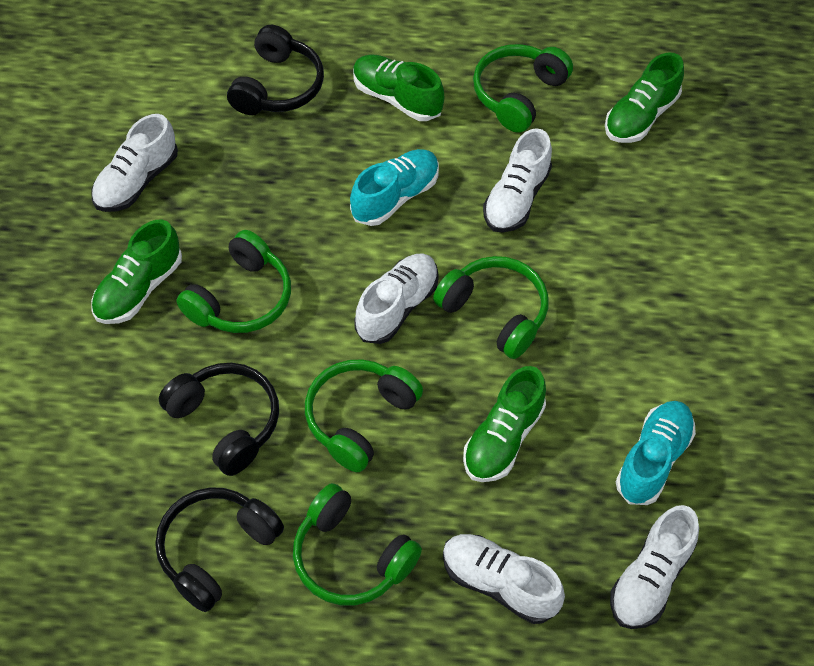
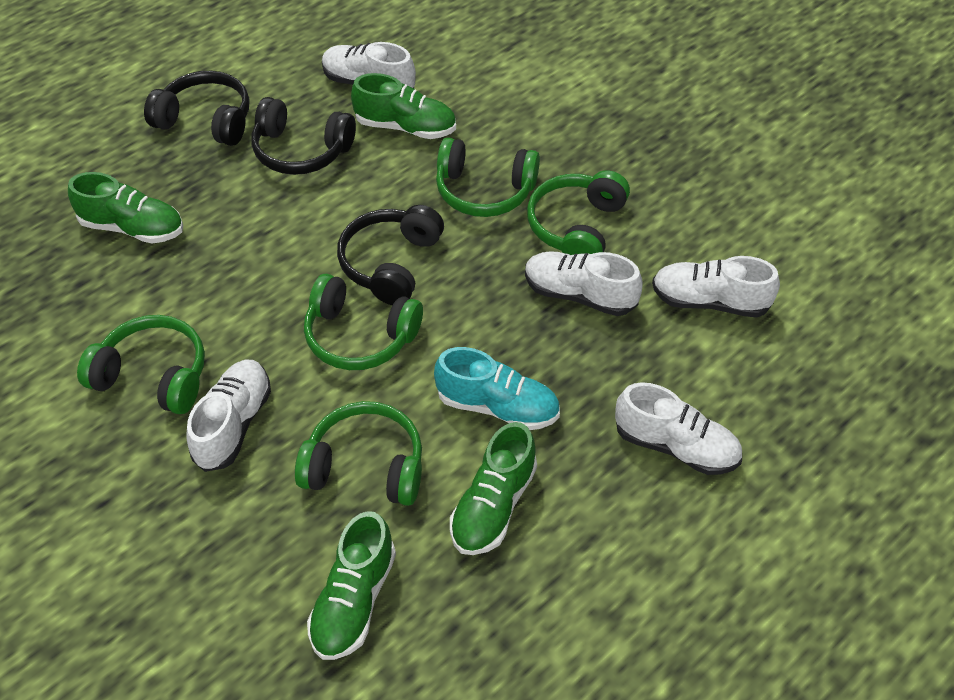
turquoise shoe: [350,149,439,226] [616,401,696,505] = 2 -> [434,347,560,430] = 1

